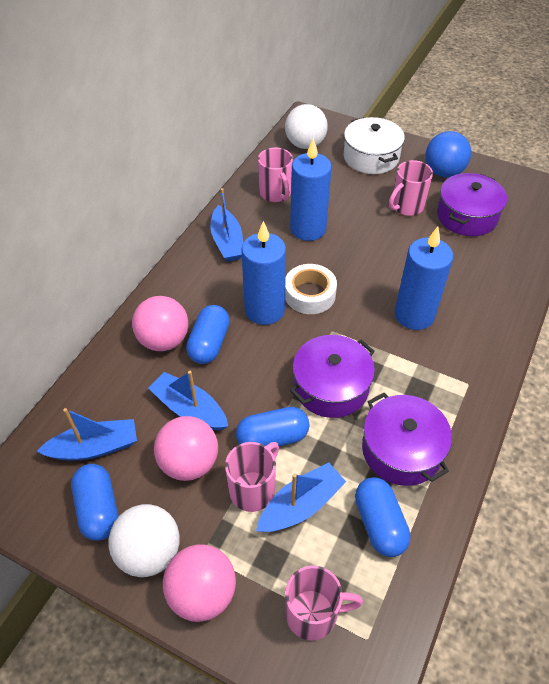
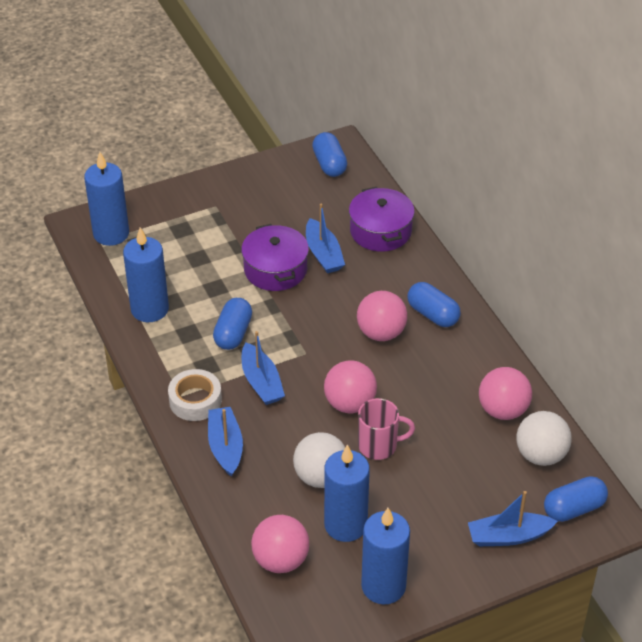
blue ball: [425,131,471,178] = 1 -> none = 0
blue candle: [241,221,286,325] [290,138,332,241] [395,227,453,330] = 3 -> [84,152,129,246] [123,227,169,322] [324,444,370,542] [361,508,410,605] = 4
pink ball: [132,296,188,351] [154,416,218,481] [163,544,236,622] = 3 -> [251,515,309,573] [324,360,377,413] [357,291,407,341] [479,367,532,420] = 4
pink mug: [225,442,279,512] [258,147,293,202] [285,565,363,641] [389,160,433,216] = 4 -> [358,398,415,460] = 1
purple pot: [290,335,375,418] [362,393,452,486] [437,173,507,236] = 3 -> [241,224,309,291] [349,187,415,252] = 2
white pot: [344,117,405,174] = 1 -> none = 0

